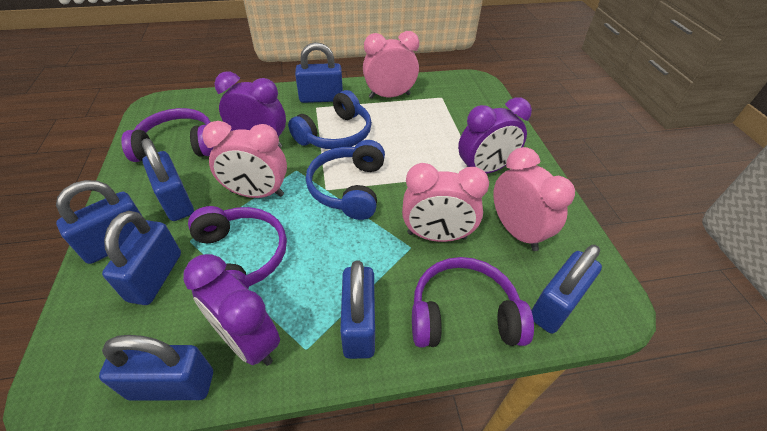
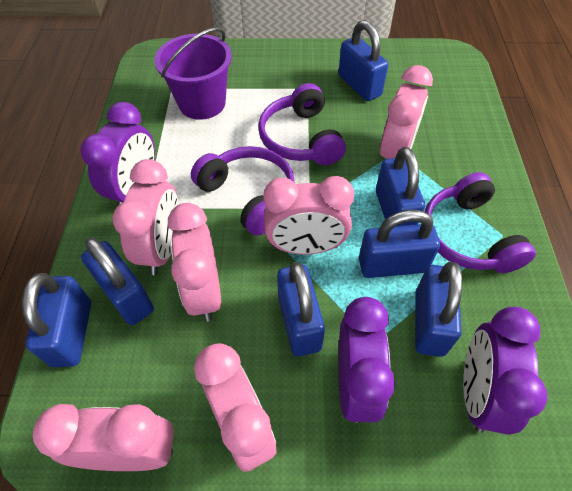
blue headphones: [288,90,372,149] [306,140,385,220] = 2 -> none = 0
pink clock: [202,121,287,198] [363,31,419,98] [402,163,489,242] [493,147,575,251] = 4 -> [33,404,174,471] [113,159,179,275] [168,203,221,322] [194,343,277,472] [263,176,354,255] [380,65,433,159] = 6
purple bucket: none = 0 -> [154,27,232,120] = 1

